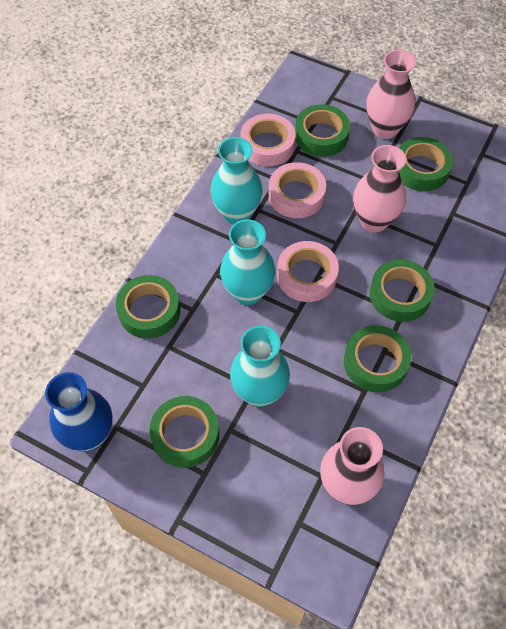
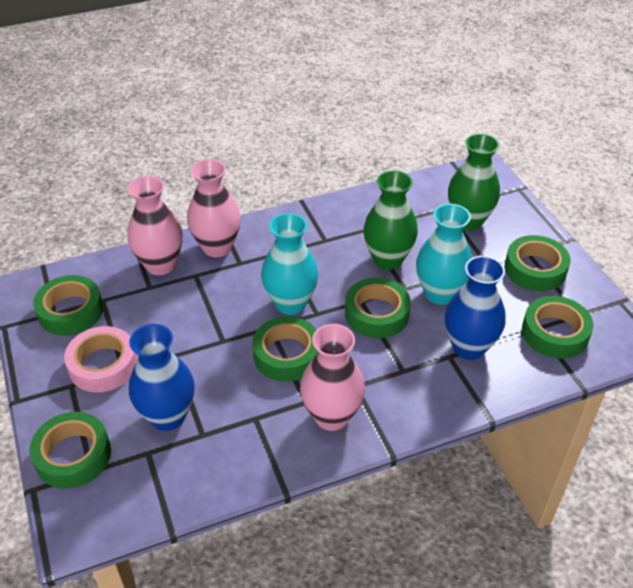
blue vase: [45,372,113,451] = 1 -> [129,324,194,431] [445,256,506,360] = 2
green vase: none = 0 -> [363,171,418,270] [448,134,500,230] = 2
pink tape: [241,114,296,166] [269,162,326,218] [277,241,339,302] = 3 -> [64,326,137,392] = 1
turquoise vase: [210,137,263,225] [220,219,275,305] [230,326,290,407] = 3 -> [261,213,319,315] [416,204,473,305] = 2

